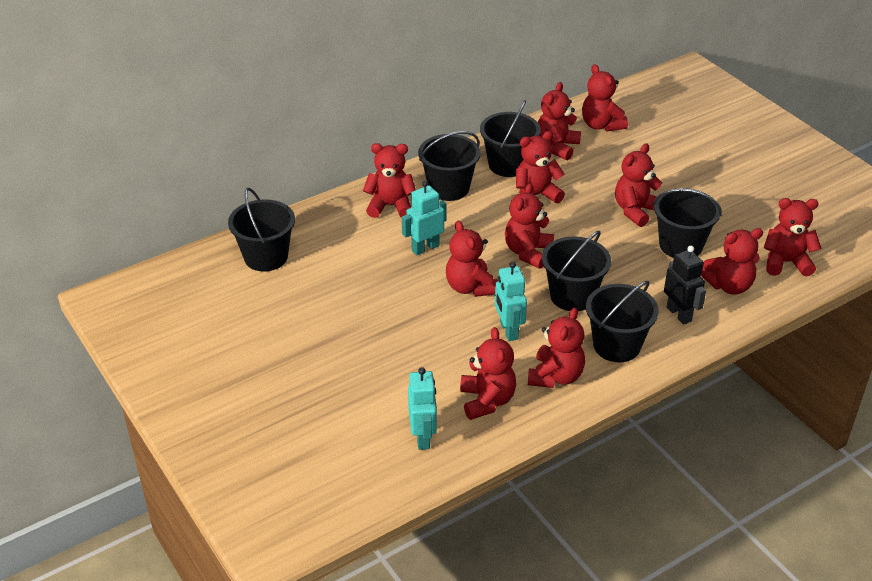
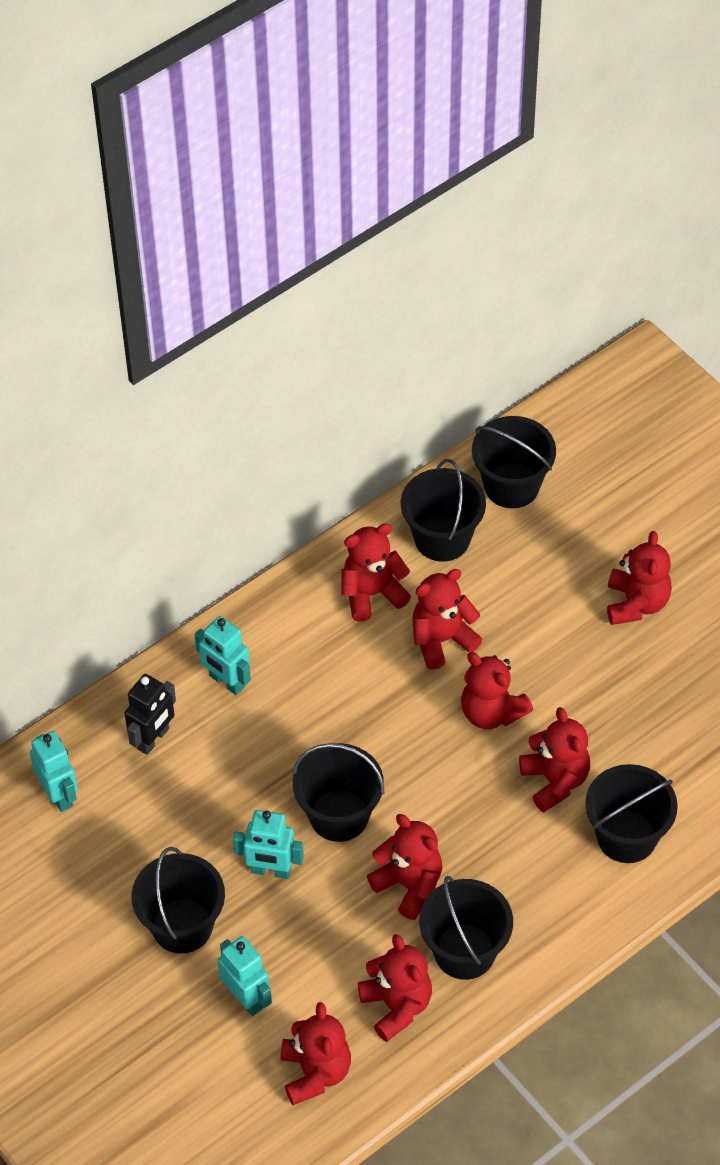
red teddy bear: [363,143,416,218] [446,220,498,297] [460,327,516,420] [505,183,554,269] [516,131,565,203] [528,307,585,388] [538,82,581,160] [582,64,628,132] [615,143,662,227] [701,228,763,295] [764,198,822,277] = 11 -> [281,1002,351,1105] [341,523,411,622] [358,934,432,1042] [367,814,442,920] [412,569,482,670] [461,652,533,729] [519,707,590,812] [607,531,672,625] = 8
turquoise robot: [402,181,447,255] [408,367,437,450] [495,262,527,341] = 3 -> [30,731,78,812] [195,616,251,695] [217,936,272,1016] [233,810,304,879] = 4

